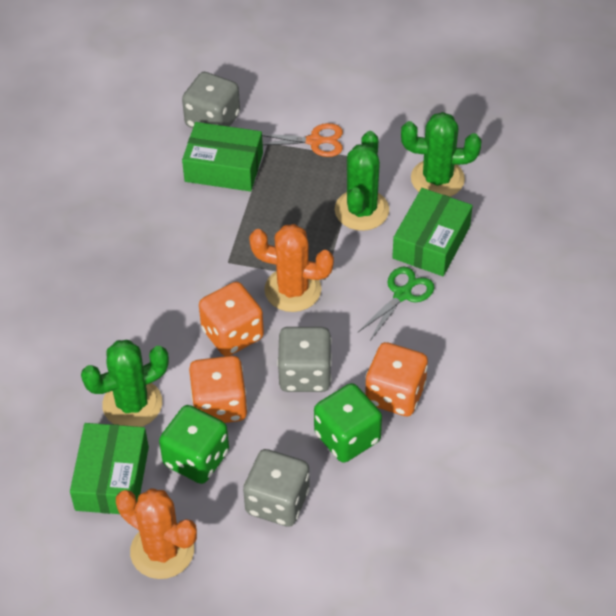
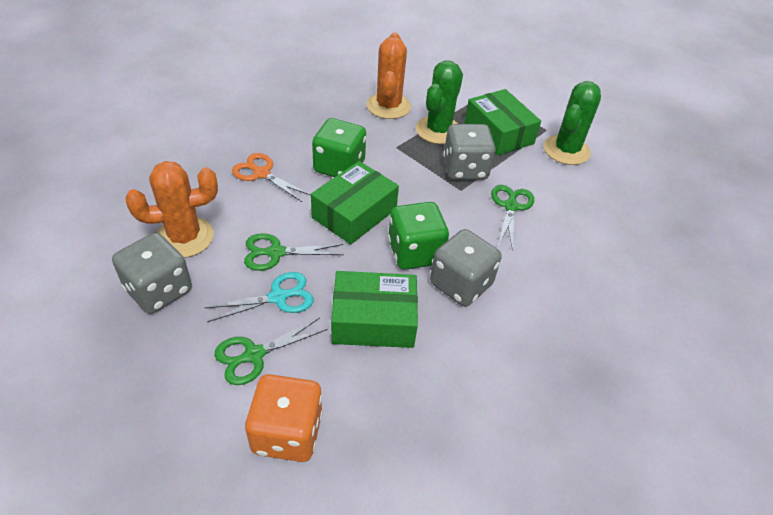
green cactus: [81,340,169,427] [335,131,389,231] [401,112,481,197] = 3 -> [416,60,463,144] [544,81,601,165] = 2
green scissors: [357,267,434,341] = 1 -> [214,318,328,385] [244,233,344,271] [491,185,534,250] = 3
orange dice: [189,356,248,423] [199,282,264,356] [365,342,428,416] = 3 -> [245,374,323,462] = 1
turquoise scissors: none = 0 -> [204,272,314,322] = 1

